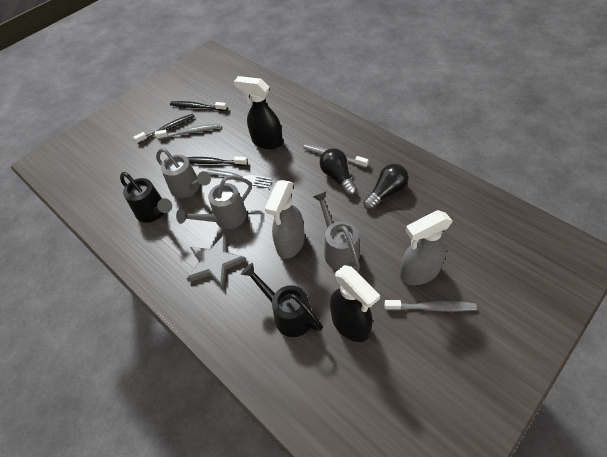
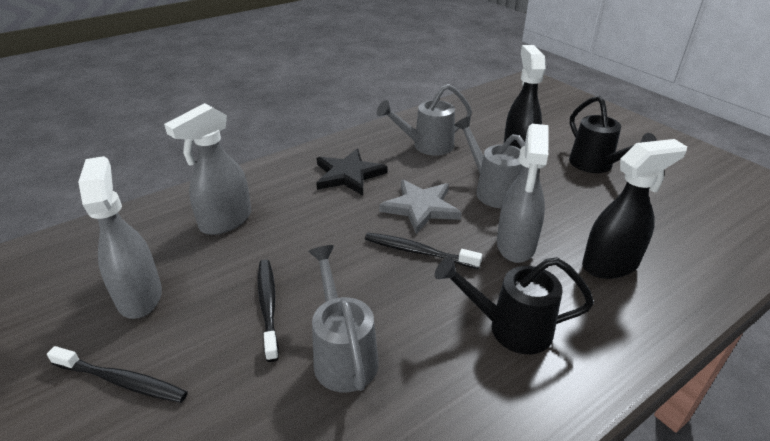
black light bulb: [320,148,357,196] [363,164,409,210] = 2 -> none = 0
black star: none = 0 -> [316,149,387,195] = 1
grey fork: [206,169,273,188] = 1 -> none = 0
grey spray bottle: [265,180,305,259] [400,210,453,285] = 2 -> [78,156,162,319] [164,103,251,235] [497,124,549,263] = 3
grey toothbrush: [155,123,220,140] [303,144,368,168] [384,300,477,312] = 3 -> none = 0

